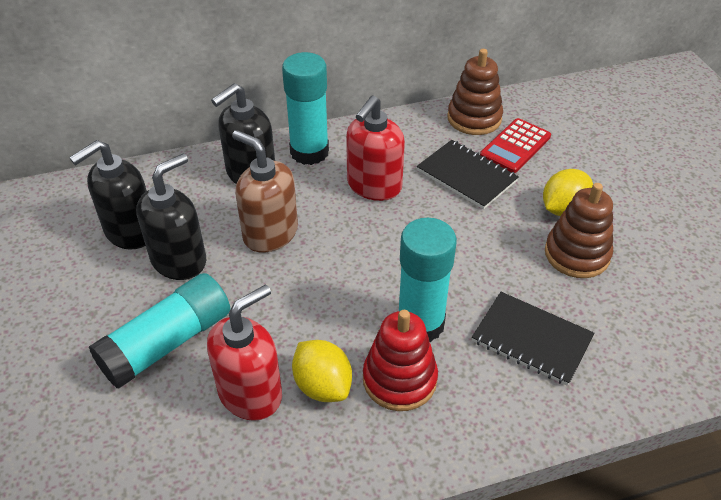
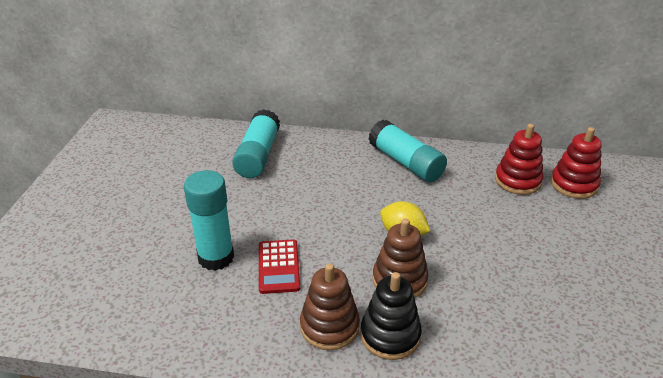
black notebook: [417,140,519,209] [472,292,595,386] = 2 -> none = 0
black soap dispenser: [69,140,147,250] [136,154,206,280] [211,83,275,184] = 3 -> none = 0
black stacking toy: none = 0 -> [360,272,422,360] = 1
brown soap dispenser: [232,130,298,253] = 1 -> none = 0
red soap dispenser: [207,284,282,421] [346,96,405,201] = 2 -> none = 0
red stacking toy: [363,310,438,411] = 1 -> [495,124,543,195] [551,127,602,199] = 2
yellow lemon: [292,340,352,402] [543,169,593,216] = 2 -> [380,201,430,236] = 1

